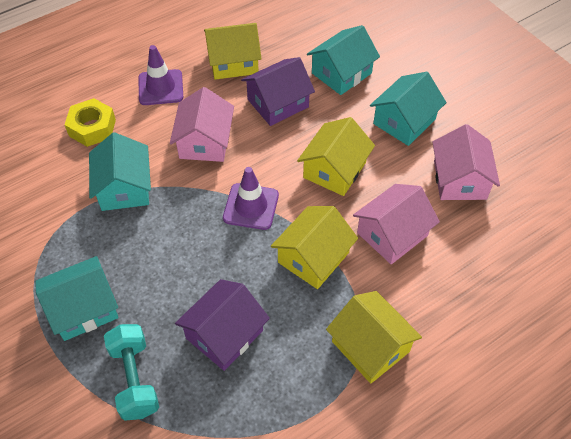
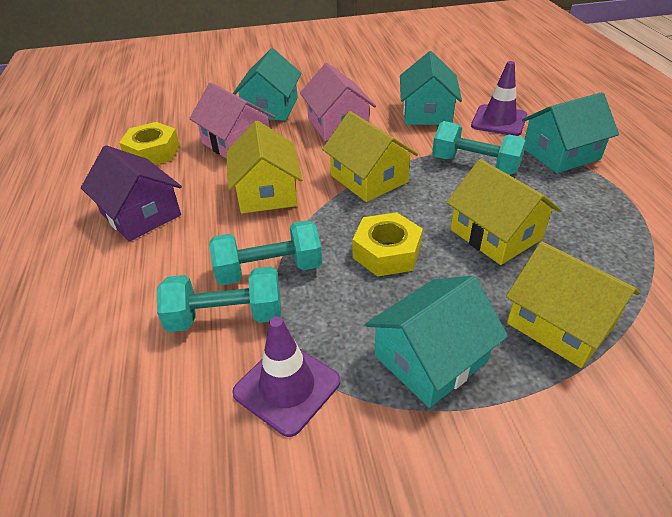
pink house: [170,87,234,162] [353,184,440,264] [433,124,500,200] = 3 -> [189,82,275,159] [300,63,376,141] = 2
purple house: [175,279,270,371] [241,57,315,126] = 2 -> [81,145,182,241] = 1
turquoise dumbbell: [104,324,159,421] = 1 -> [157,266,281,332] [209,220,322,285] [432,121,527,174] = 3
yellow nut: [65,98,116,147] = 1 -> [119,122,180,165] [352,212,423,277] = 2

